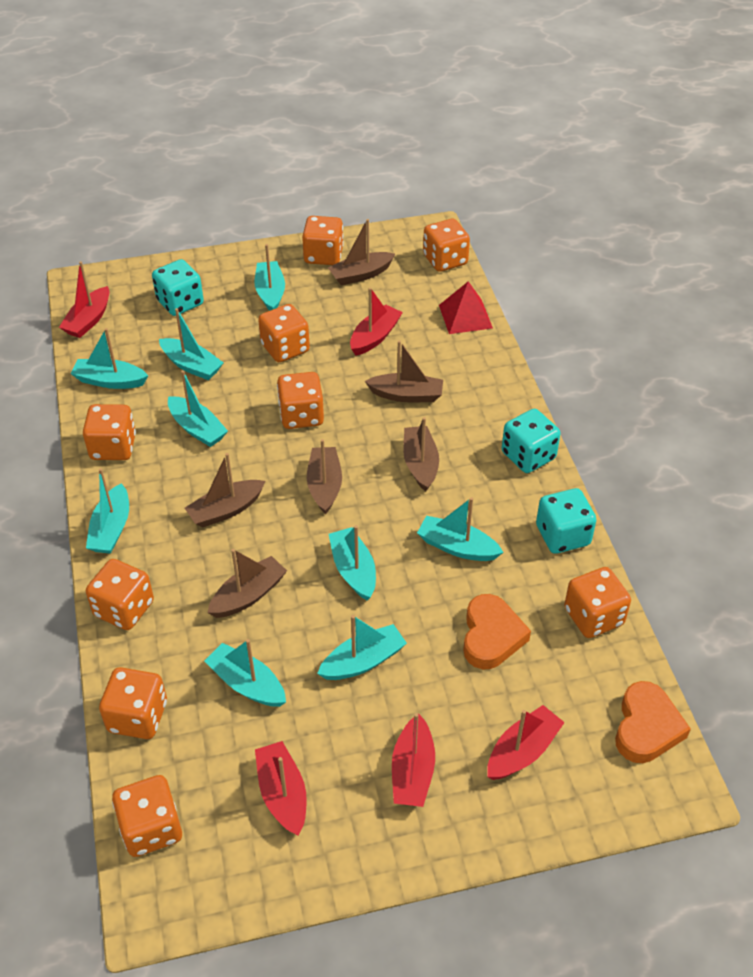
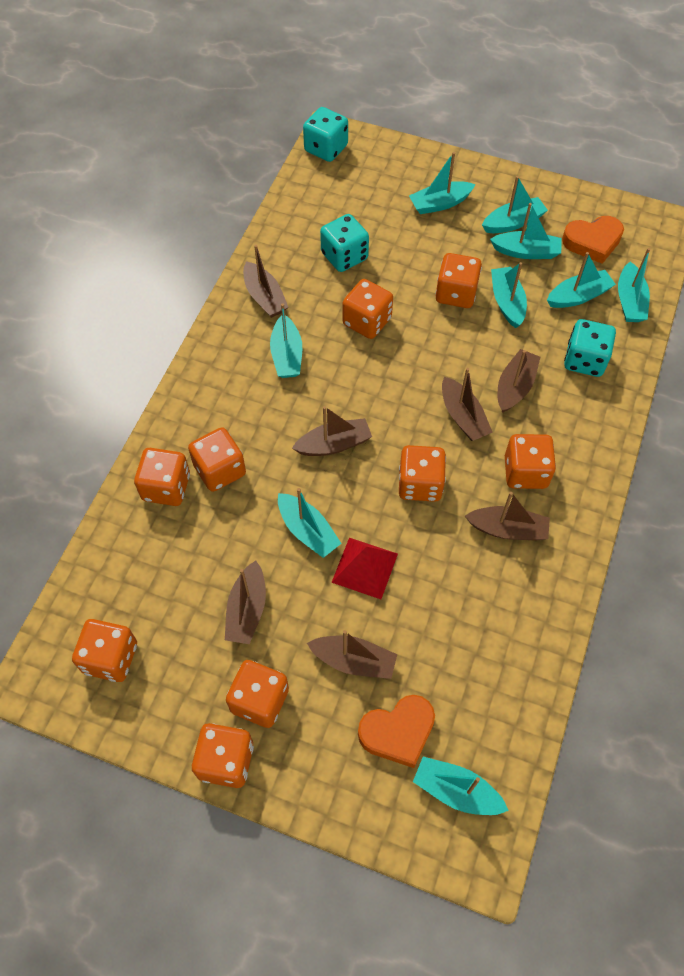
brown boat: [185,453,265,528] [207,549,287,618] [307,439,342,514] [328,219,395,285] [365,340,443,402] [403,417,439,491] = 6 -> [225,561,266,644] [243,245,288,318] [292,406,372,456] [307,630,397,679] [442,368,493,441] [465,492,550,540] [498,349,540,413] = 7
red boat: [59,262,110,338] [255,741,307,835] [350,288,403,356] [392,713,435,807] [487,705,565,780] = 5 -> none = 0

